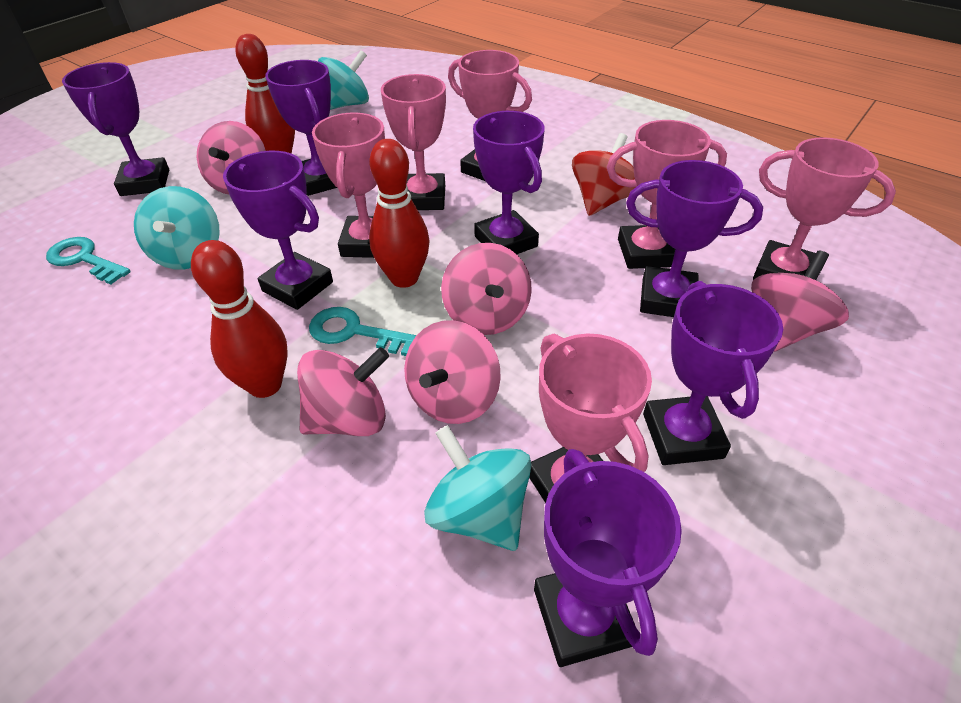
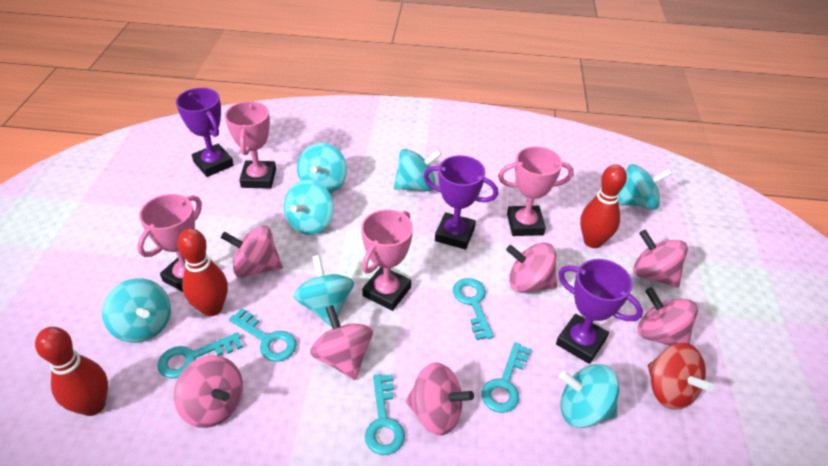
pink spinning top: [197,121,266,194] [297,347,389,436] [404,320,501,424] [441,243,532,335] [751,251,849,352] = 5 -> [174,355,243,428] [221,225,283,278] [310,305,373,380] [406,362,474,435] [506,243,557,293] [633,230,688,288] [638,287,698,346] = 7
pink trophy: [312,112,385,258] [381,74,446,210] [448,50,532,181] [529,334,652,503] [607,120,727,269] [753,137,896,280] = 6 -> [137,194,202,292] [225,101,276,189] [361,210,413,311] [498,146,574,236] = 4
purple trophy: [62,62,169,196] [223,151,333,310] [265,60,337,196] [473,111,545,254] [534,449,682,667] [626,160,763,317] [643,281,783,465] = 7 -> [176,88,234,177] [423,155,498,249] [556,259,643,364] = 3
turquoise key: [46,237,131,285] [309,307,417,356] = 2 -> [157,332,243,378] [229,308,297,362] [365,374,405,455] [453,278,494,340] [481,342,531,413] = 5
turquoise spinning top: [134,186,220,270] [318,50,369,110] [424,425,531,551] = 3 -> [102,278,171,343] [284,180,334,235] [293,255,354,326] [297,143,347,193] [394,149,442,191] [559,364,619,428] [618,164,672,210] = 7

